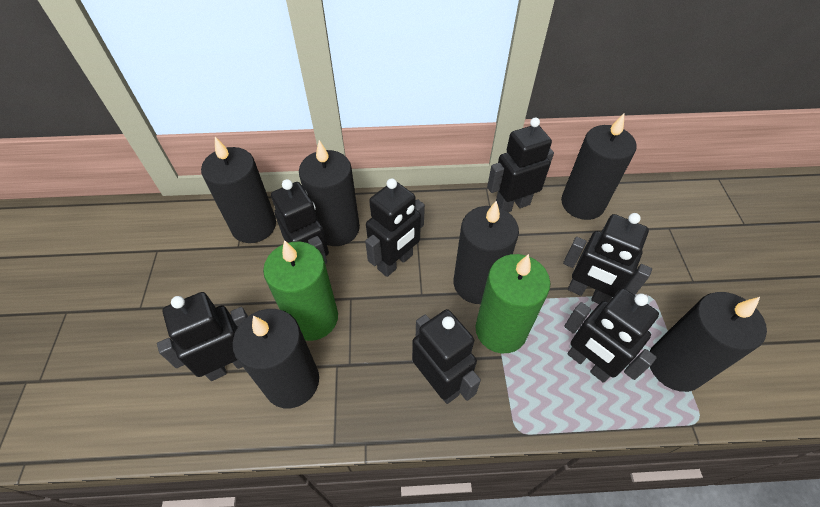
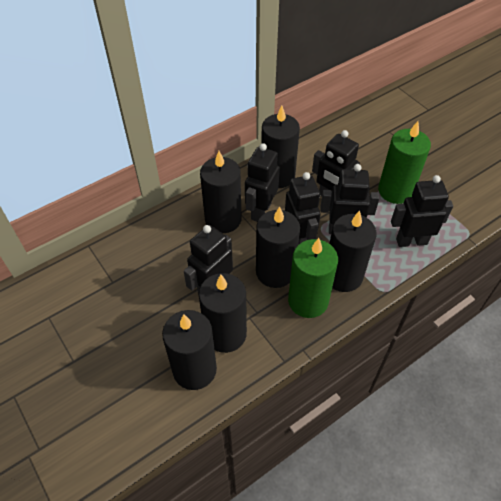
black robot: [157,292,248,381] [271,179,329,264] [365,178,425,277] [412,309,481,404] [487,117,554,212] [563,213,652,304] [564,288,659,383] = 7 -> [184,225,233,295] [245,143,280,222] [285,172,321,245] [312,130,360,197] [320,164,379,234] [391,175,453,247] = 6

